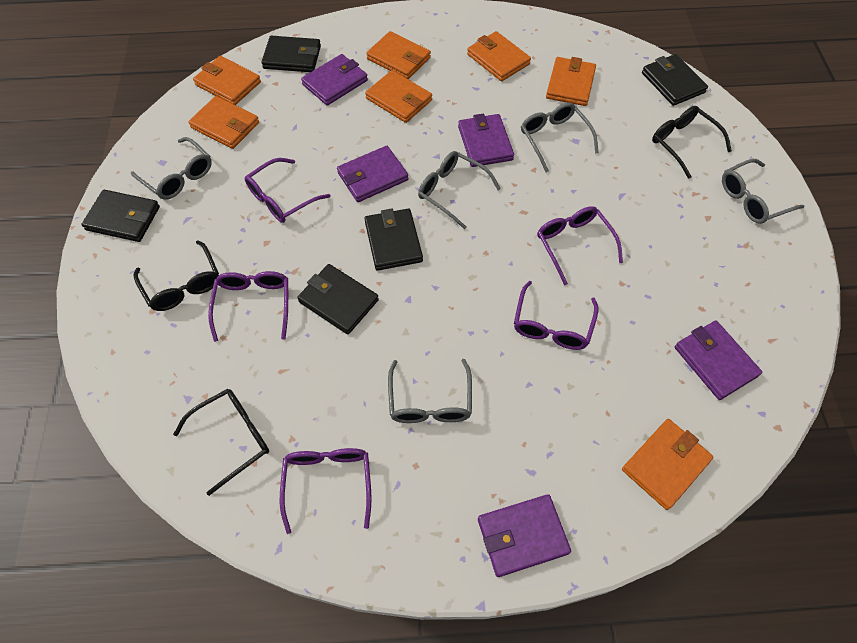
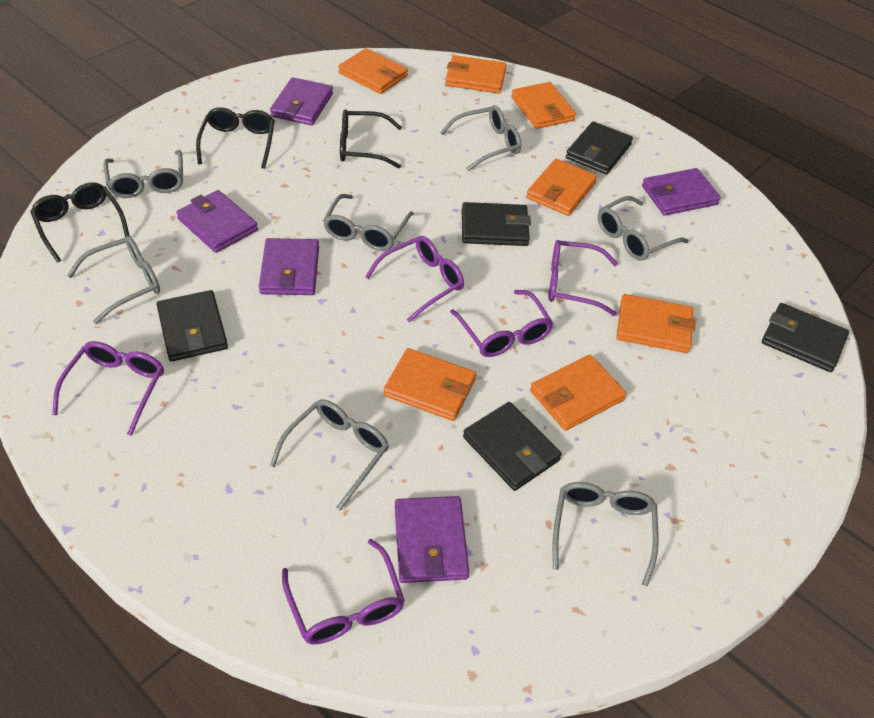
grey glasses: [131,137,212,200] [388,359,472,423] [418,151,501,229] [521,103,599,172] [722,159,805,224] = 5 -> [67,236,160,324] [103,150,183,198] [270,399,389,511] [323,194,414,251] [440,105,521,171] [553,482,659,586] [598,196,689,261] = 7

